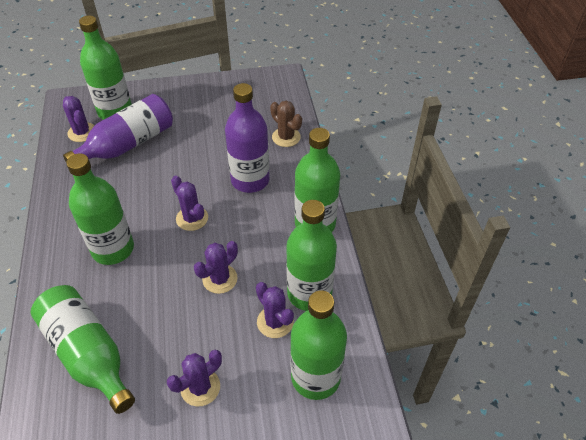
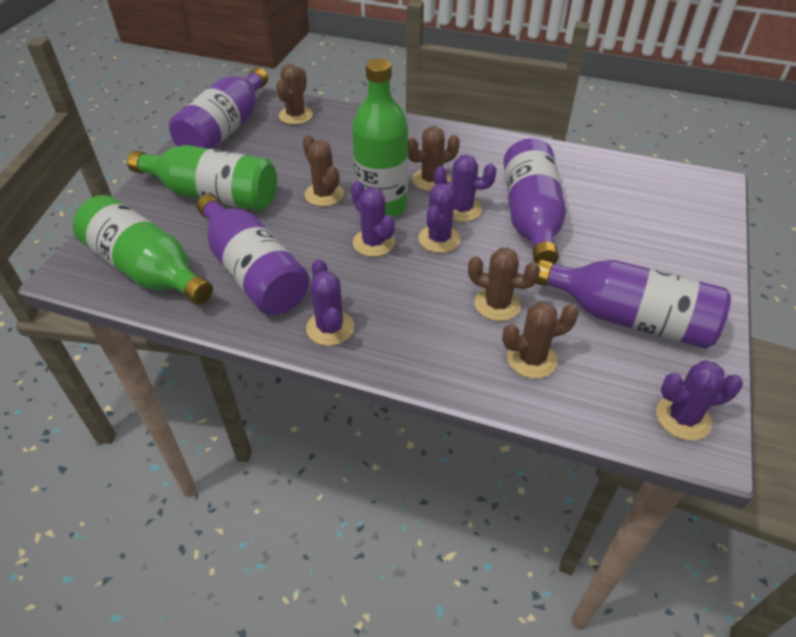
brown cactus: [270,101,302,147] = 1 -> [276,64,313,125] [303,135,344,206] [408,126,460,191] [468,248,540,321] [502,302,579,379] = 5
green bottle: [31,285,135,414] [66,153,134,265] [79,16,132,120] [286,200,337,311] [290,290,347,400] [294,128,340,232] = 6 -> [73,195,213,305] [127,145,277,211] [352,58,408,218] = 3
purple bottle: [63,94,173,162] [225,83,270,193] = 2 -> [169,67,268,149] [197,194,309,315] [503,138,566,264] [535,259,731,349] = 4

